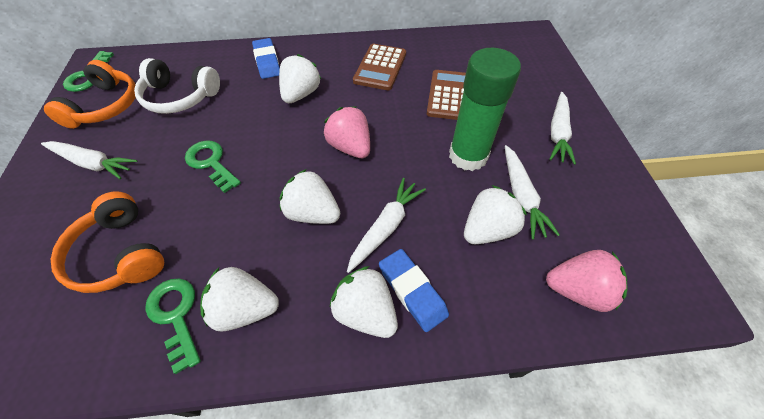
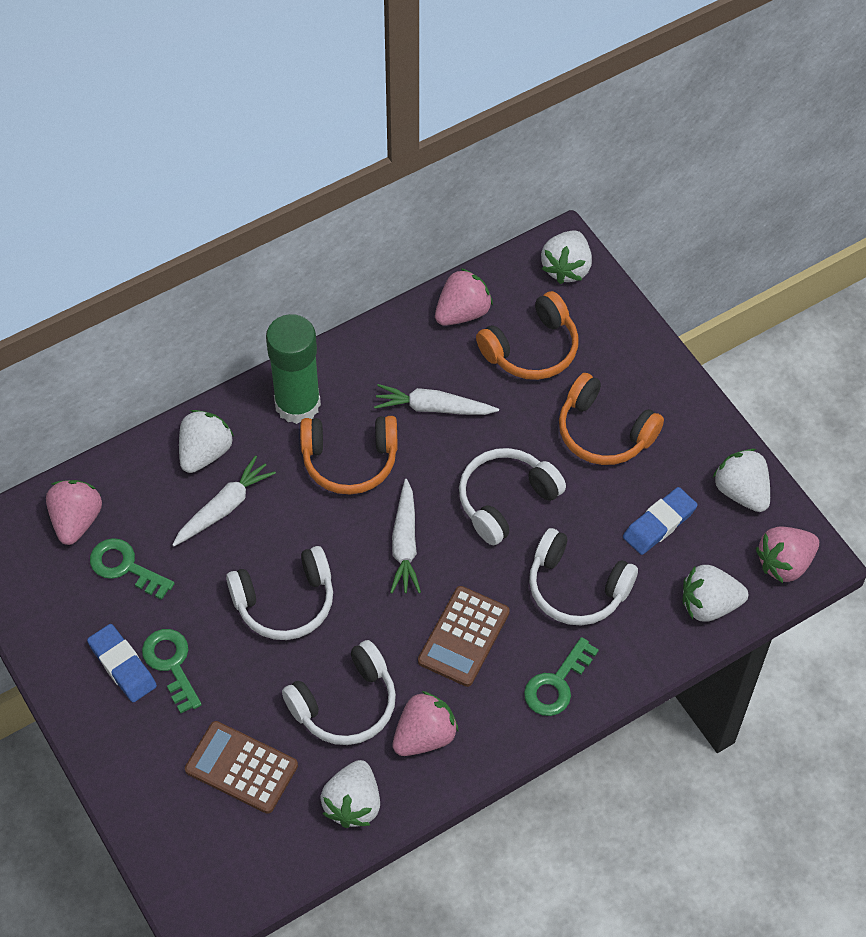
orange headphones: [44,60,136,129] [51,191,164,293] = 2 -> [300,416,398,494] [476,291,578,380] [559,373,664,465] = 3
pink strawberry: [324,106,370,158] [546,250,628,312] = 2 -> [46,480,102,545] [392,691,458,756] [435,268,493,326] [756,526,819,583] = 4
white carrot: [41,141,137,180] [347,178,426,273] [505,145,560,240] [549,92,576,165] = 4 -> [172,455,276,546] [374,384,499,415] [390,479,421,593] = 3
white headphones: [134,58,220,114] = 1 -> [226,546,333,640] [282,640,396,745] [459,448,566,545] [529,528,638,625] = 4

